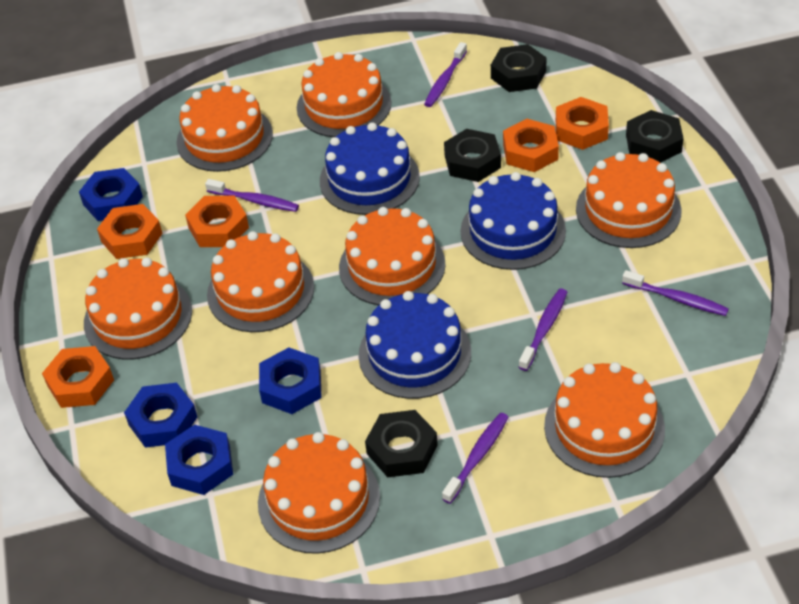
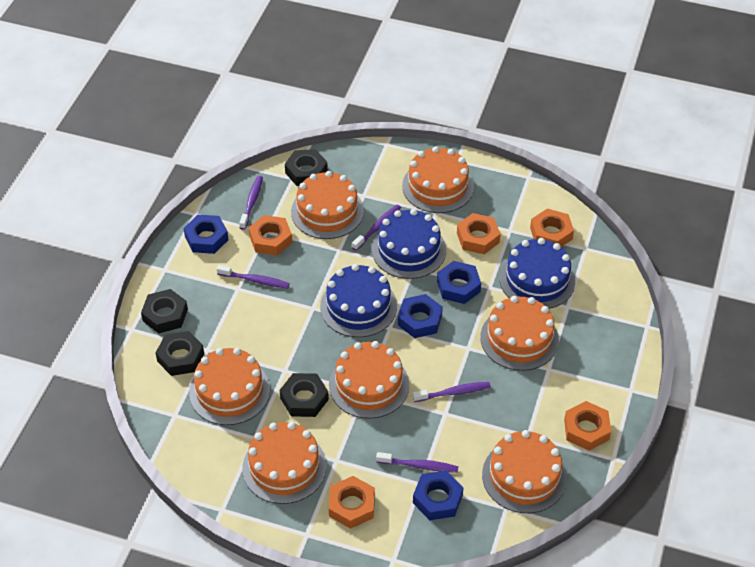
orange cake: [84,258,192,359] [177,84,273,172] [207,231,314,332] [258,432,380,554] [297,52,391,137] [339,207,446,305] [544,362,665,478] [576,152,681,248] = 8 -> [189,348,270,425] [242,422,327,504] [291,171,364,239] [329,341,409,419] [402,146,474,213] [480,296,559,371] [482,430,567,513] = 7

